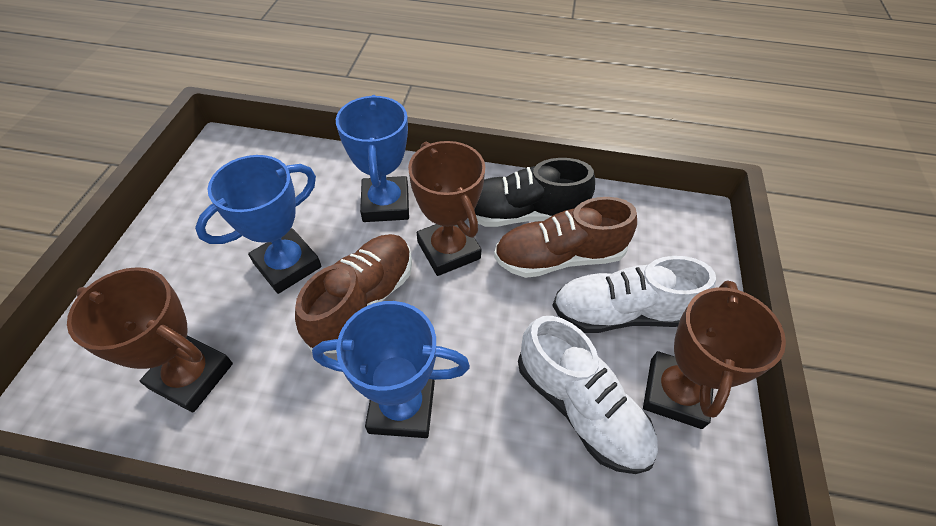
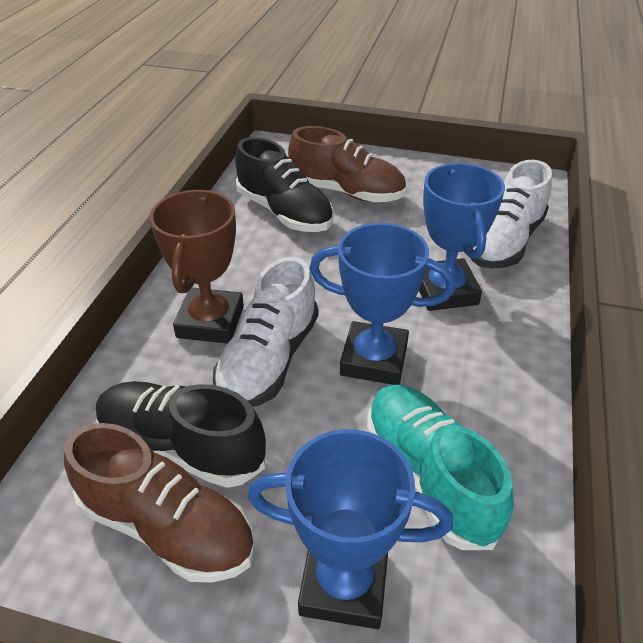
black shoe: [474,158,595,227] = 1 -> [96,381,266,488] [235,137,334,232] = 2
brown trophy: [67,267,233,412] [408,141,485,276] [643,280,786,429] = 3 -> [150,190,244,344] = 1
turquoise shoe: none = 0 -> [367,385,514,550] = 1

